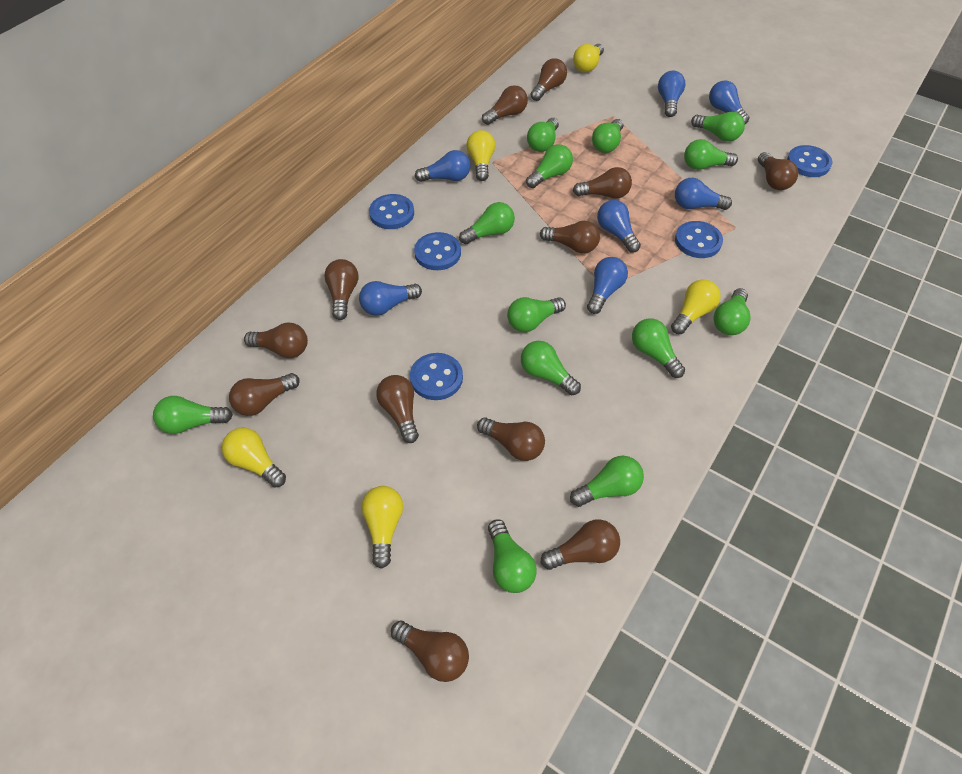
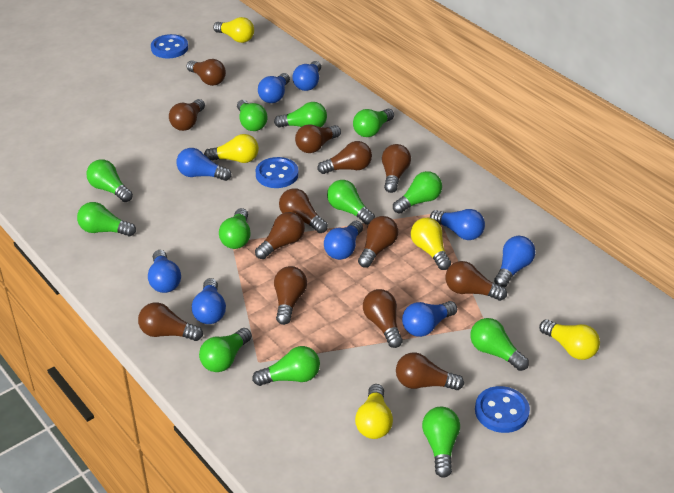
blue button: [369,194,414,229] [410,353,463,400] [414,232,461,270] [675,221,723,258] [787,145,832,177] = 5 -> [151,34,188,58] [256,157,299,188] [475,386,530,433] = 3
blue light bulb: [359,281,422,316] [415,150,470,182] [587,257,628,314] [597,200,641,252] [658,71,685,117] [675,178,732,210] [709,80,749,124] = 7 -> [148,250,181,293] [176,148,232,181] [192,278,226,324] [258,73,290,103] [293,61,321,91] [324,221,363,260] [402,301,457,337] [430,209,485,240] [494,236,536,287] = 9
brown light bulb: [229,373,300,416] [244,323,308,358] [324,259,358,320] [376,375,419,443] [391,621,469,682] [477,417,545,461] [482,85,528,125] [531,58,567,101] [540,221,600,253] [541,519,620,570] [573,167,632,199] [758,152,798,190] = 12 -> [138,303,203,341] [169,99,205,131] [187,59,226,86] [255,212,305,259] [274,266,307,325] [279,188,328,233] [295,124,341,153] [317,141,372,174] [358,216,398,268] [363,289,403,348] [382,144,411,193] [396,352,464,390] [445,261,507,301] = 13
green light bulb: [153,396,233,434] [459,202,515,244] [488,520,537,593] [507,297,566,332] [521,341,581,395] [526,144,573,188] [527,118,559,152] [570,456,644,507] [592,119,624,153] [632,318,685,378] [684,139,738,170] [691,112,745,142] [714,288,751,335] = 13 -> [77,202,136,237] [86,159,133,202] [199,328,252,372] [219,208,251,249] [237,100,267,131] [252,346,320,386] [274,102,327,128] [327,180,375,225] [353,109,394,137] [393,171,442,214] [422,407,460,478] [470,318,529,371] = 12

